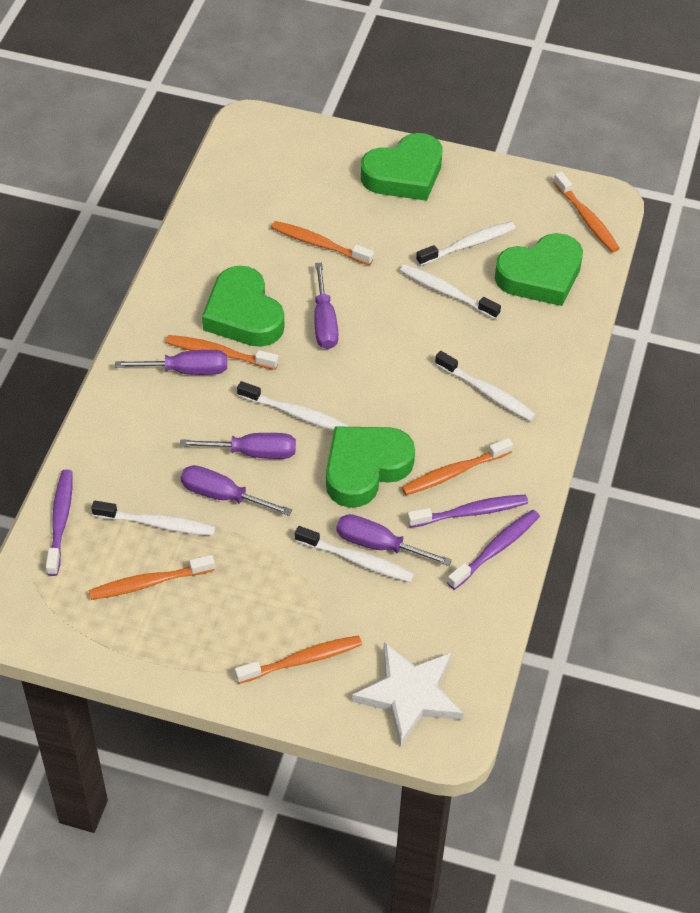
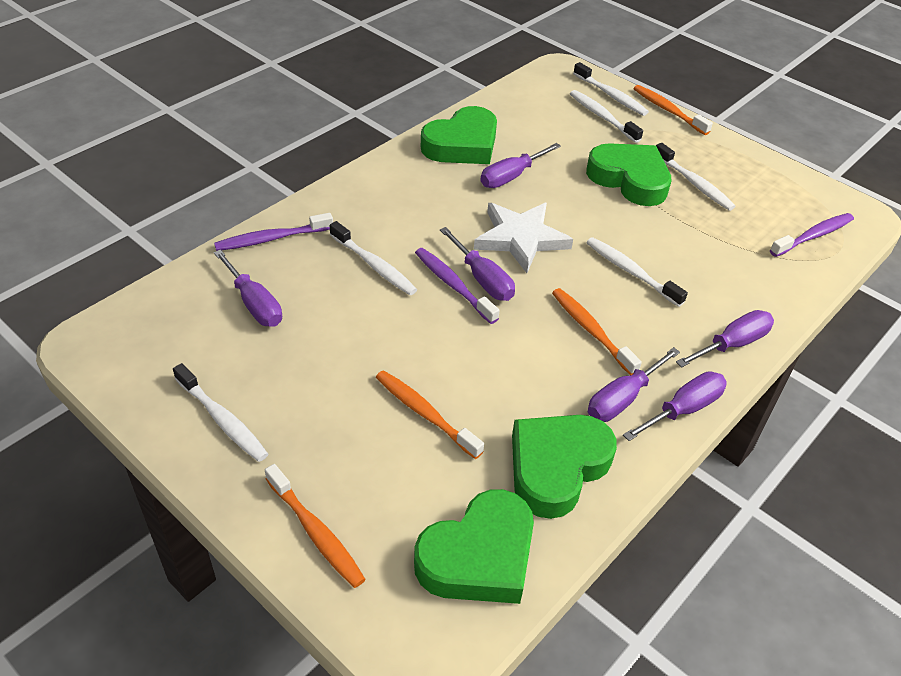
orange toothbrush: [88,555,215,600] [166,335,279,370] [235,635,362,684] [271,221,374,265] [401,438,513,495] [553,172,620,252] = 6 -> [265,464,366,588] [376,370,484,459] [552,288,642,375] [633,85,713,135] = 4
purple screwdriver: [115,350,227,375] [180,433,296,459] [181,465,292,516] [314,263,338,349] [336,514,452,566] = 5 -> [214,250,282,327] [440,227,515,301] [481,143,561,188] [588,347,680,422] [623,371,727,441] [676,310,774,368] = 6

